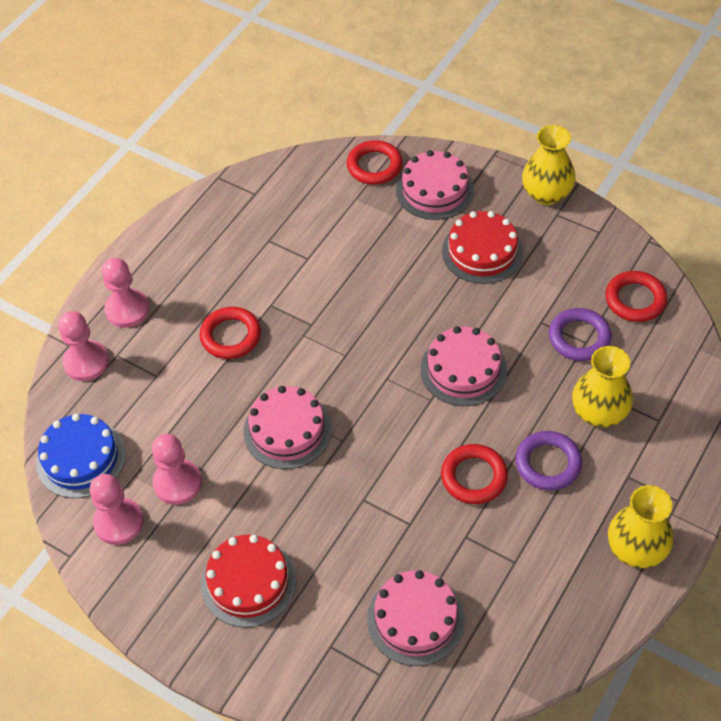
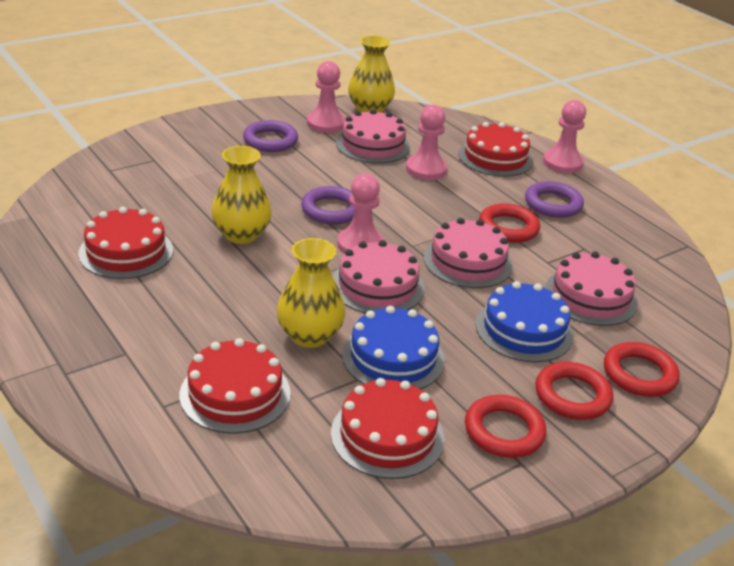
blue cake: [36,414,126,498] = 1 -> [342,306,445,389] [476,281,573,362] = 2
purple ring: [515,431,582,490] [549,308,612,361] = 2 -> [243,120,298,152] [301,186,355,224] [525,181,584,218] = 3
red cake: [201,535,296,627] [442,211,523,284] = 2 -> [78,207,173,279] [179,338,291,434] [331,378,444,479] [458,122,533,176] = 4

